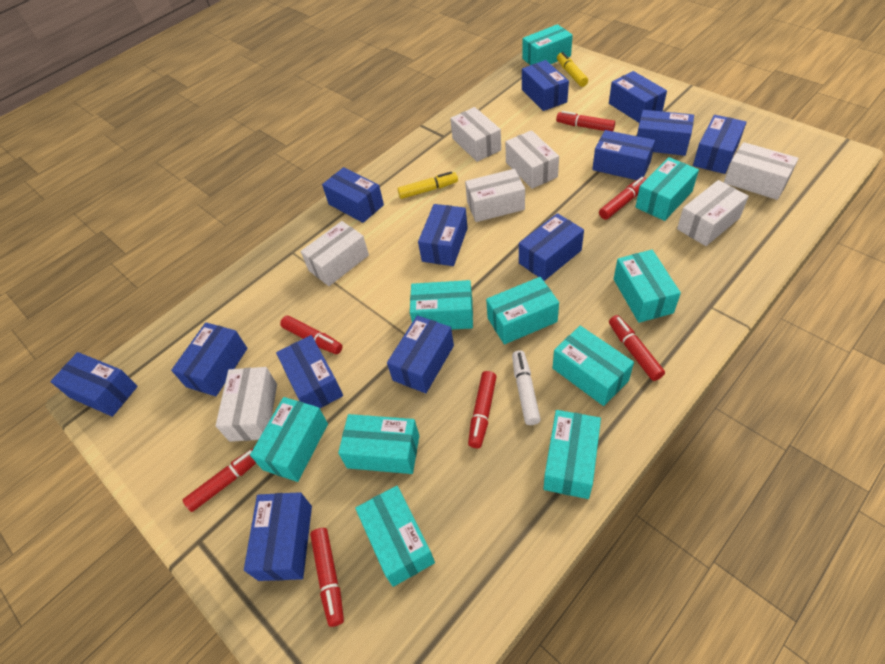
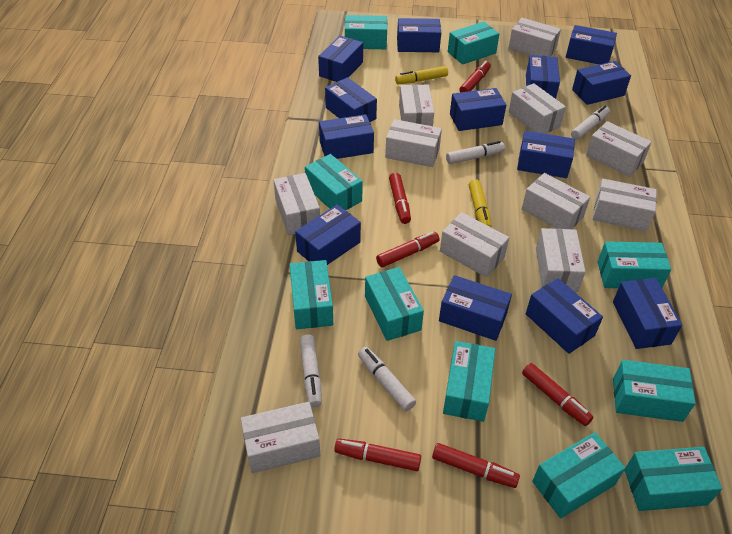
red marker: [183,448,256,512] [280,316,343,354] [310,528,344,627] [468,371,497,448] [556,111,615,131] [599,177,647,220] [609,315,665,381] = 7 -> [334,439,421,471] [376,232,440,267] [389,173,411,224] [432,443,520,488] [459,61,491,92] [522,363,593,426] = 6
white box: [215,367,277,442] [301,221,369,286] [450,107,501,162] [465,169,525,222] [505,130,559,189] [677,180,749,246] [724,142,799,200] = 7 -> [241,402,320,474] [273,173,320,235] [385,119,442,167] [399,84,434,126] [440,212,509,277] [508,18,561,56] [509,83,566,134] [522,173,590,229] [536,228,586,292] [586,121,652,177] [593,179,657,231] = 11
white marker: [512,350,541,425] = 1 -> [300,334,322,407] [358,347,416,411] [446,141,505,164] [571,105,610,140] = 4

